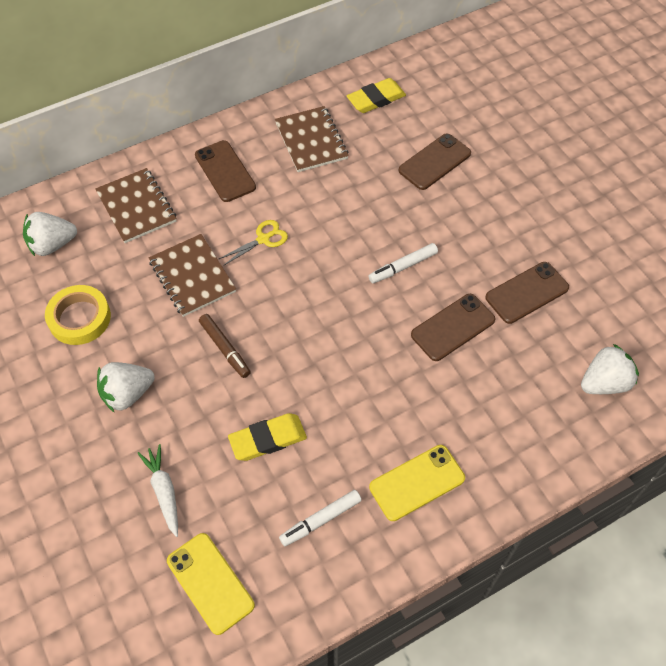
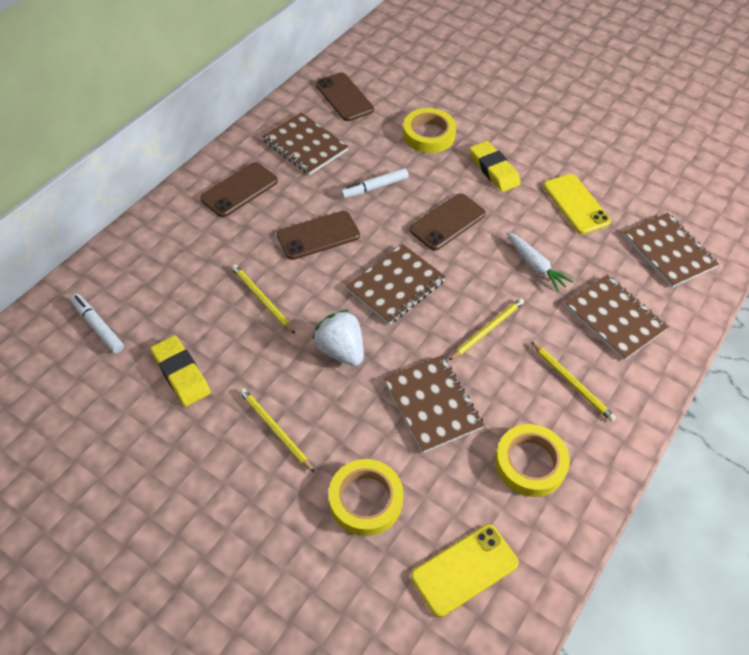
brown marker: [199,314,251,378] = 1 -> none = 0
brown notebook: [95,168,177,243] [149,234,236,317] [275,106,349,172] = 3 -> [262,112,349,175] [346,244,446,325] [384,355,485,453] [564,274,668,360] [623,213,719,288] = 5
white strawberry: [23,212,77,256] [97,362,155,413] [581,344,639,394] = 3 -> [312,310,364,366] = 1
yellow pencil: none = 0 -> [231,264,295,334] [239,388,315,473] [449,298,524,360] [531,342,616,422] = 4
yellow scissors: [219,220,288,266] = 1 -> none = 0
yellow tape: [45,285,111,345] = 1 -> [329,459,404,536] [403,108,456,153] [495,424,570,497] = 3

